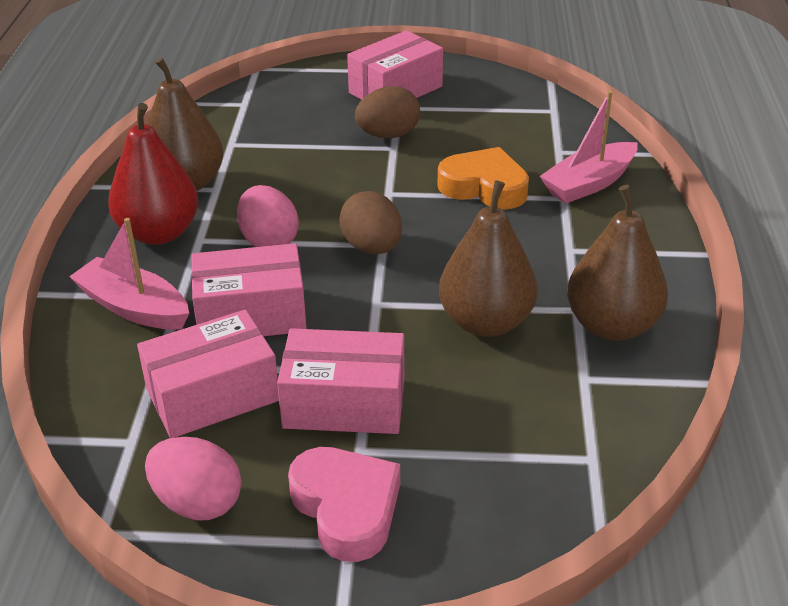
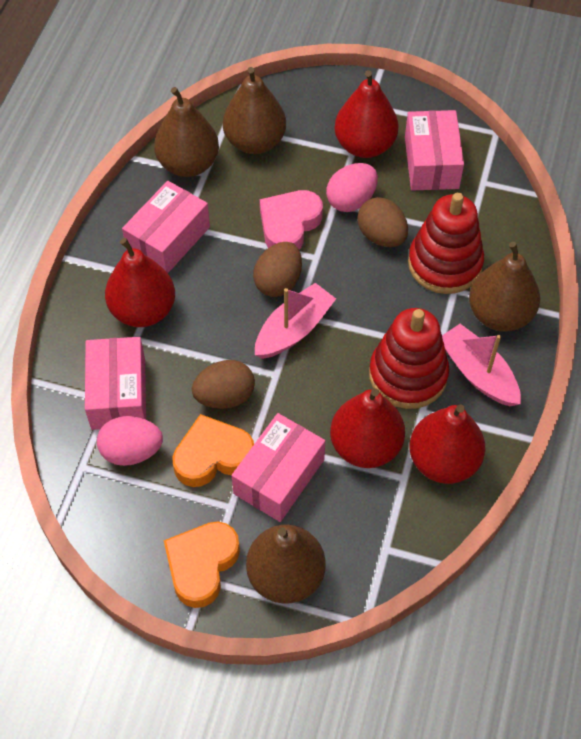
brown egg: [339,191,402,254] [355,86,420,138] = 2 -> [192,360,255,409] [253,242,302,297] [357,197,408,247] = 3
brown pear: [146,57,223,191] [439,180,537,337] [567,185,668,341] = 3 -> [154,87,219,177] [223,67,286,154] [246,524,326,604] [469,242,540,332] = 4
orange heart: [437,147,529,209] = 1 -> [164,522,240,608] [172,414,254,487] = 2
red pear: [108,103,199,245] = 1 -> [105,238,175,327] [330,388,405,468] [335,70,398,158] [409,404,485,484] = 4
red stacking toy: none = 0 -> [369,308,449,409] [408,193,484,294] = 2

